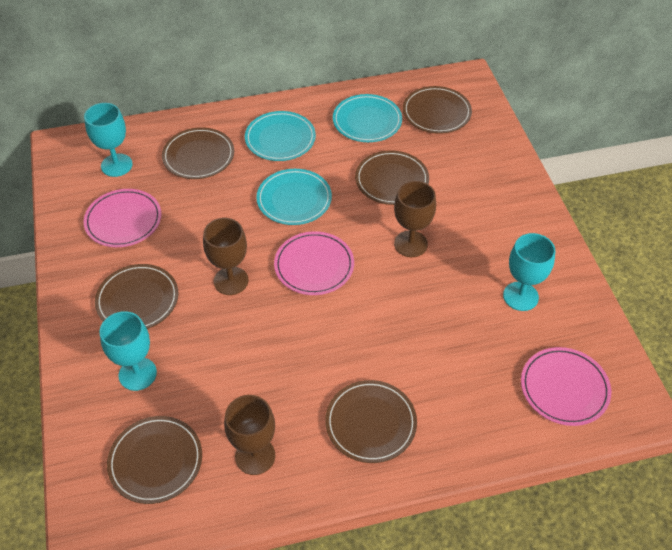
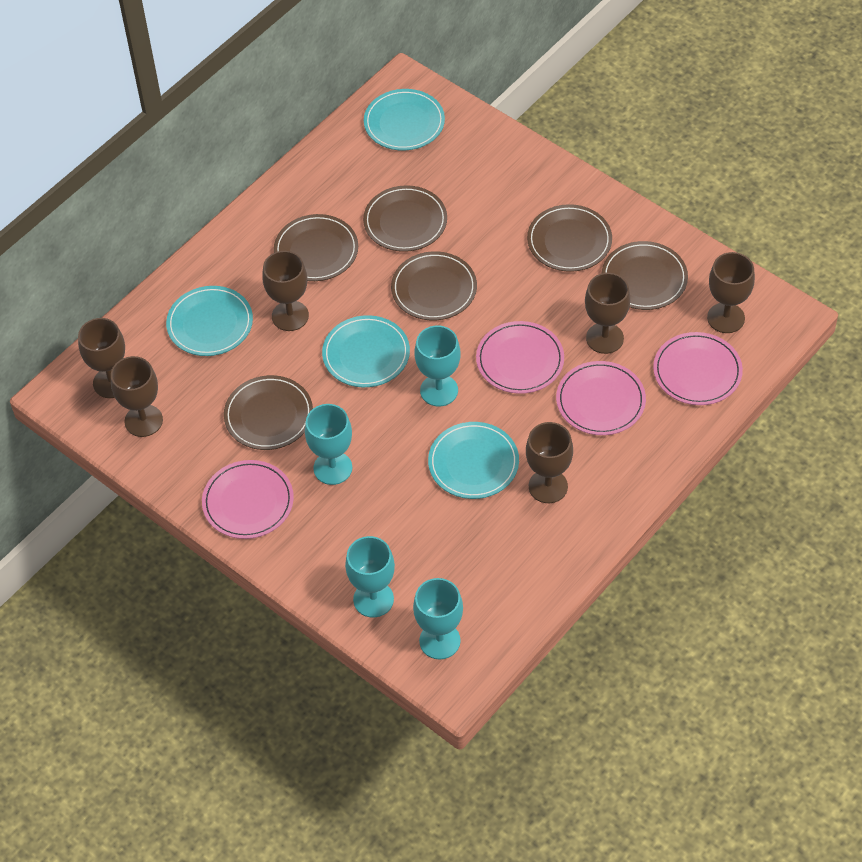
brown goblet: [203,218,249,295] [224,395,275,475] [394,181,436,257] = 3 -> [78,318,125,398] [111,356,163,437] [262,251,309,331] [526,422,573,503] [585,273,630,354] [707,252,755,333] = 6
pink plate: [84,189,162,247] [274,231,354,295] [521,347,611,426] = 3 -> [202,460,294,539] [476,321,564,394] [556,361,646,435] [653,332,743,405] = 4
turquoise goblet: [84,103,133,177] [99,311,157,391] [503,233,555,311] = 3 -> [305,404,352,485] [345,536,395,618] [413,578,463,659] [415,325,460,406] = 4
turquoise plate: [245,111,316,161] [256,169,332,225] [333,94,402,142] = 3 -> [166,286,253,356] [322,315,410,387] [364,89,445,151] [428,422,519,499] = 4

